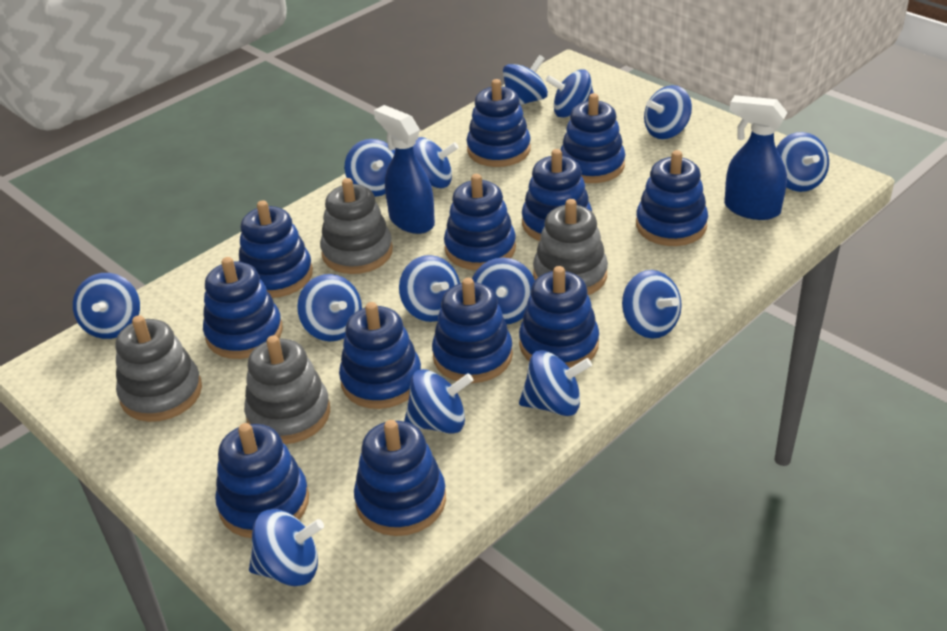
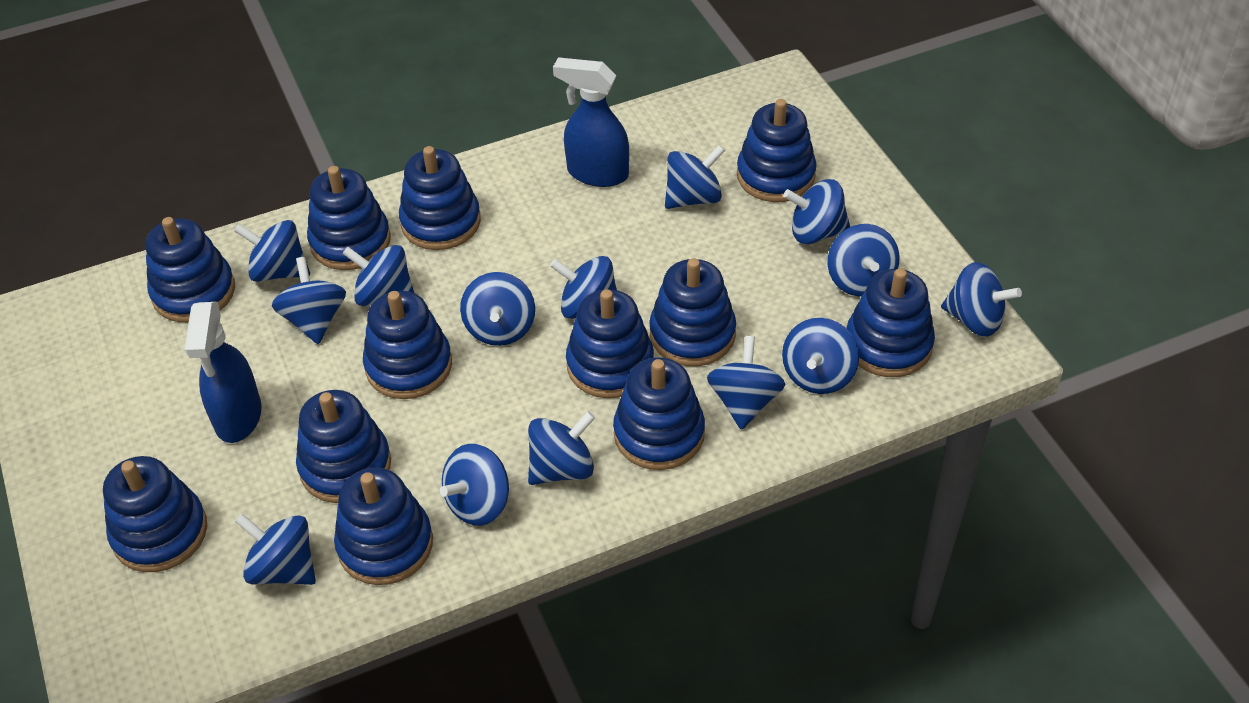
grey stacking toy: [115,315,202,422] [244,335,330,444] [320,178,393,274] [533,199,608,295] = 4 -> none = 0

